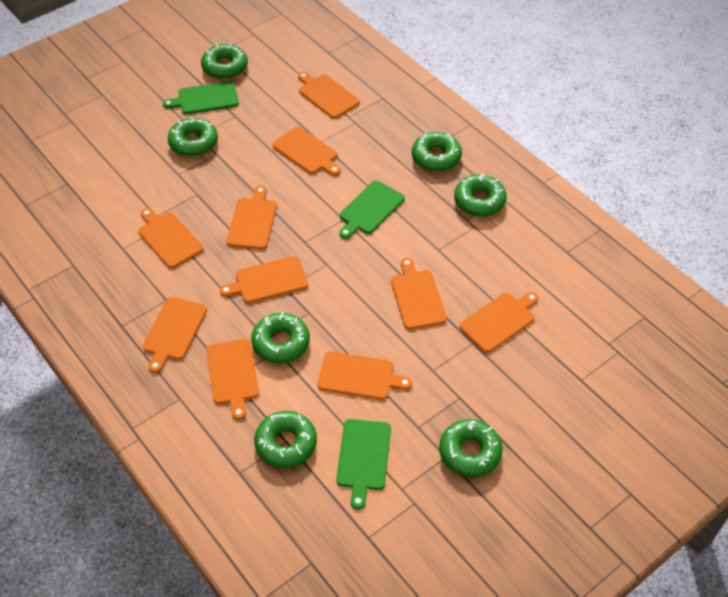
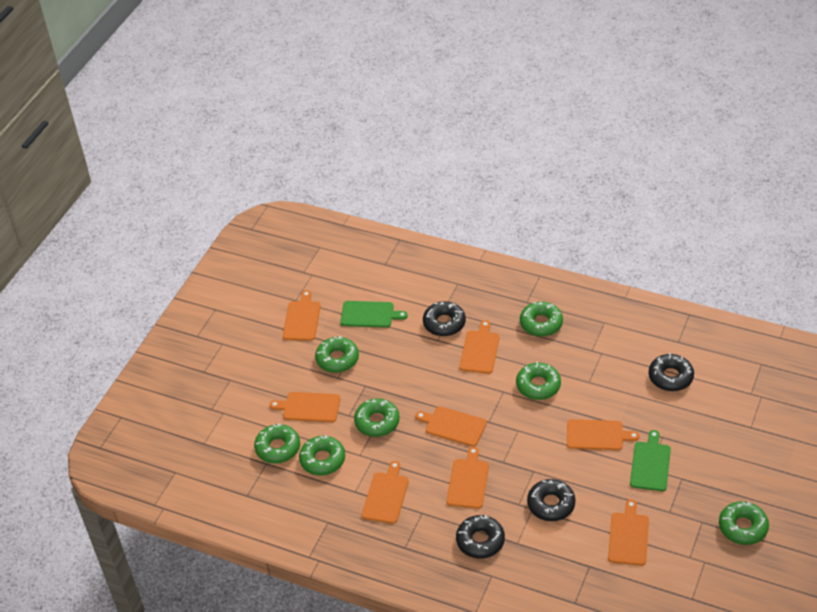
black donut: none = 0 -> [423,302,466,336] [456,515,505,559] [527,479,576,521] [649,353,694,391] = 4
green cutting board: [163,81,239,114] [336,419,391,510] [339,181,405,239] = 3 -> [340,301,408,328] [630,430,671,491] = 2
orange cutting board: [138,208,204,268] [142,297,207,373] [206,339,259,420] [220,256,308,303] [226,186,277,249] [272,127,341,176] [298,72,360,119] [317,351,412,400] [391,258,447,330] [459,292,539,353] = 10 -> [270,392,340,422] [283,290,321,341] [362,461,409,524] [415,407,487,447] [446,447,489,509] [460,320,500,374] [567,419,640,450] [608,500,649,566] = 8

